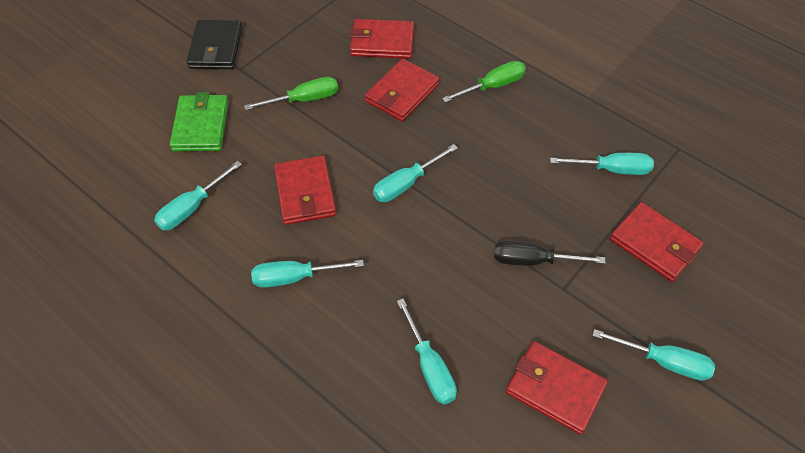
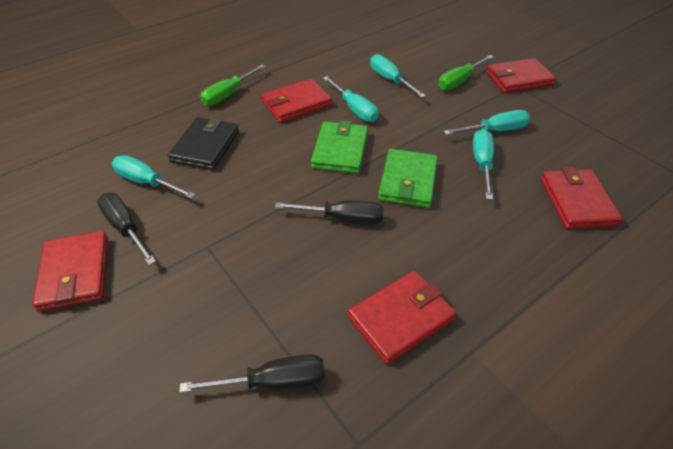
black screwdriver: [494,240,605,266] = 1 -> [97,193,156,265] [179,354,325,393] [275,200,384,225] = 3
green wallet: [170,92,229,151] = 1 -> [311,120,368,174] [378,149,438,208] = 2
turquoise screwdriver: [154,161,242,231] [251,260,364,288] [373,144,458,202] [397,298,457,404] [550,153,654,175] [592,329,715,381] = 6 -> [112,155,196,199] [323,76,379,122] [370,54,426,98] [444,110,530,135] [473,129,494,200] = 5

